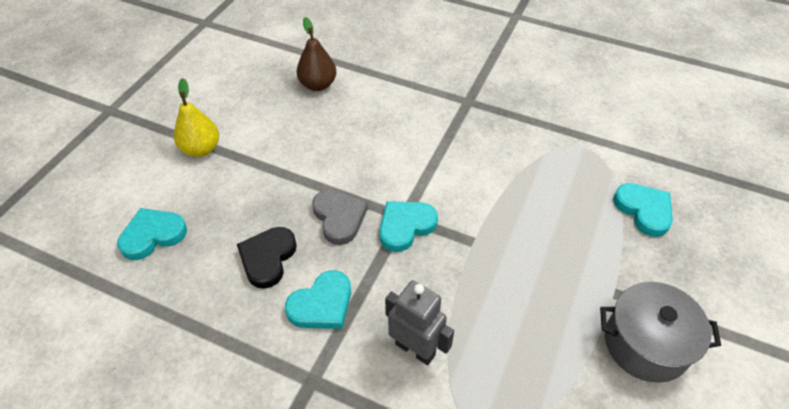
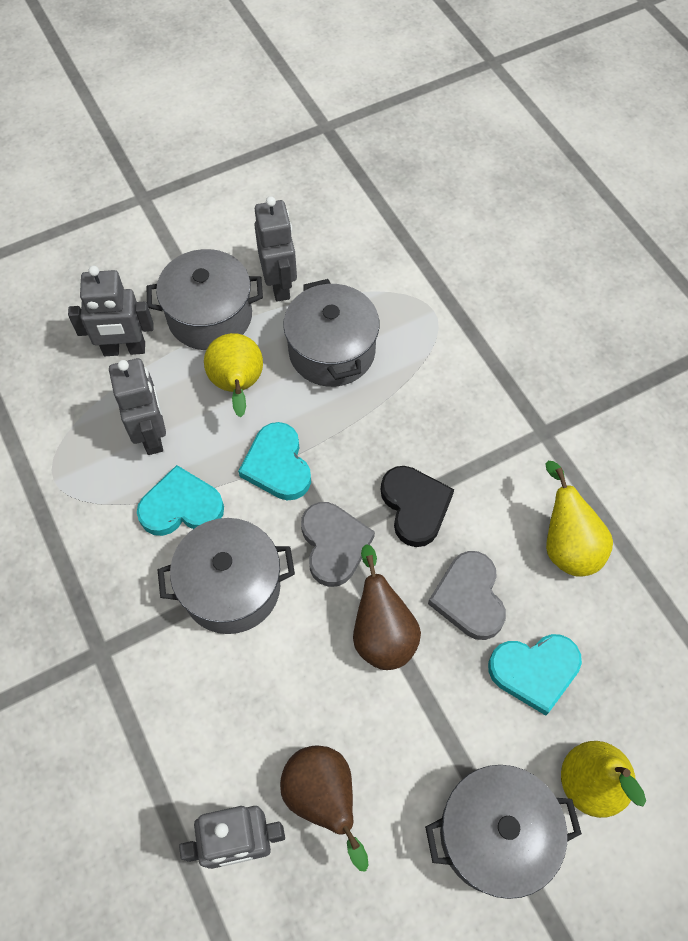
brown pear: [296,17,336,91] = 1 -> [280,745,369,872] [353,544,421,670] = 2
grey heart: [312,189,368,245] = 1 -> [301,502,375,587] [428,551,506,640] = 2
grey pot: [600,282,721,383] = 1 -> [147,249,263,350] [158,518,295,634] [283,279,379,387] [425,765,582,899] = 4
grey robot: [385,280,454,365] = 1 -> [68,266,154,356] [109,358,166,455] [179,806,285,869] [254,196,297,302] = 4
turquoise heart: [117,208,187,260] [285,270,351,329] [380,201,438,252] [613,183,673,237] = 4 -> [137,465,224,536] [238,422,311,500] [488,634,582,715] = 3
yellow pear: [174,78,219,157] = 1 -> [204,333,263,417] [546,461,613,577] [561,741,646,818] = 3

